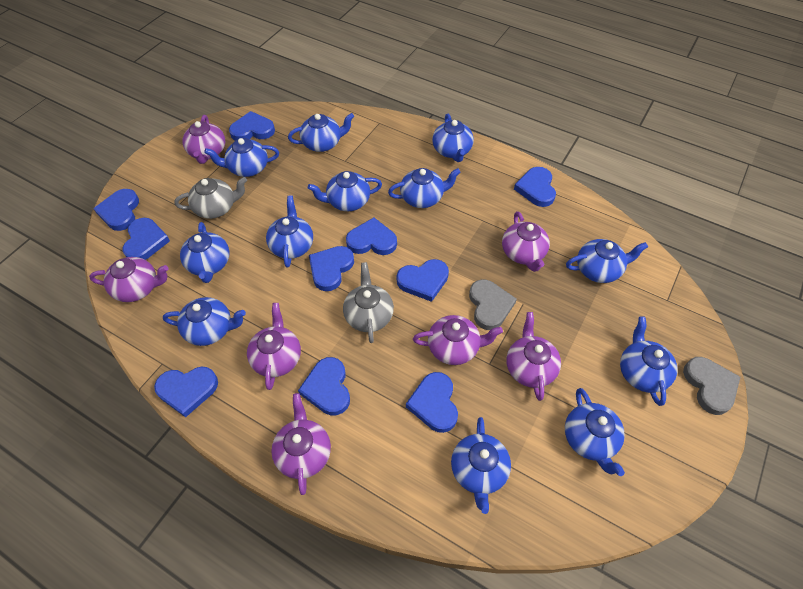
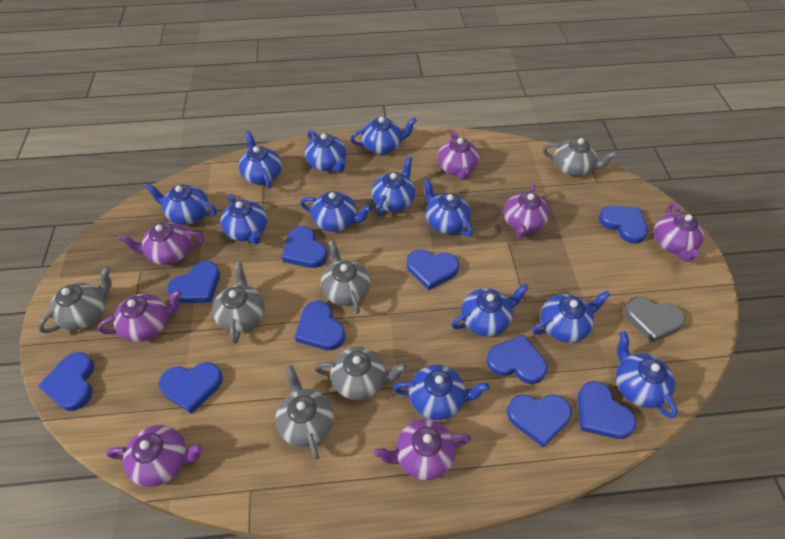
grey heart: [469,279,517,330] [683,357,740,415] = 2 -> [624,297,685,343] = 1
grey teapot: [174,177,247,219] [343,262,394,343] = 2 -> [38,267,111,333] [212,262,264,344] [275,365,334,460] [315,347,407,400] [321,240,370,314] [543,138,617,176] = 6

